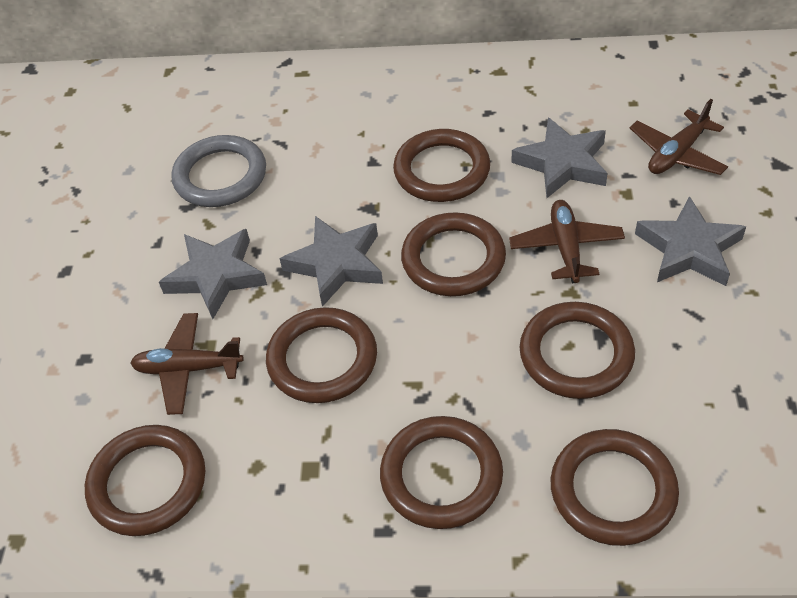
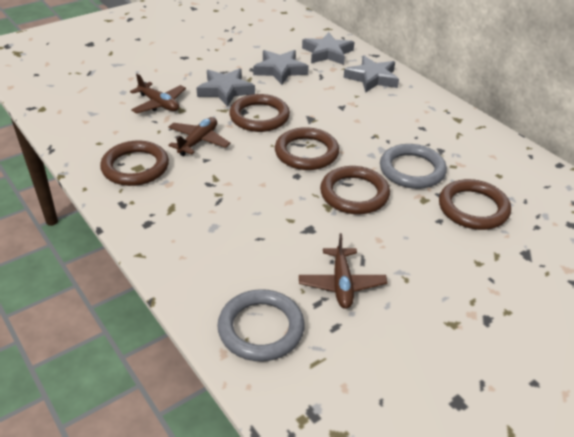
brown ring: [85,425,205,536] [266,307,377,403] [380,416,503,529] [393,129,490,202] [401,212,506,296] [519,302,635,399] [551,429,679,546] = 7 -> [100,141,169,186] [229,94,290,132] [275,127,339,170] [320,166,390,214] [439,179,511,230] = 5
grey ring: [171,135,266,207] = 1 -> [217,289,305,362] [380,144,447,189] = 2

